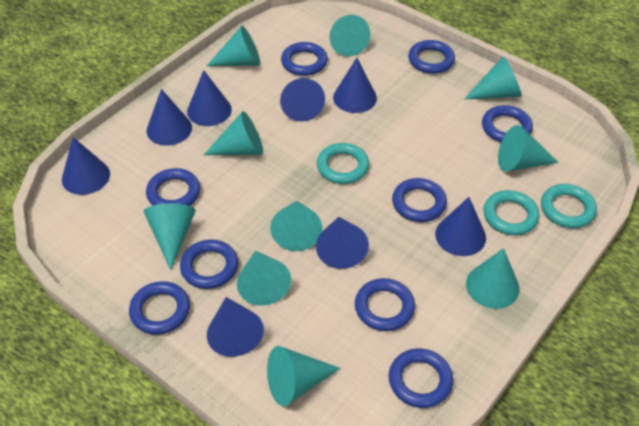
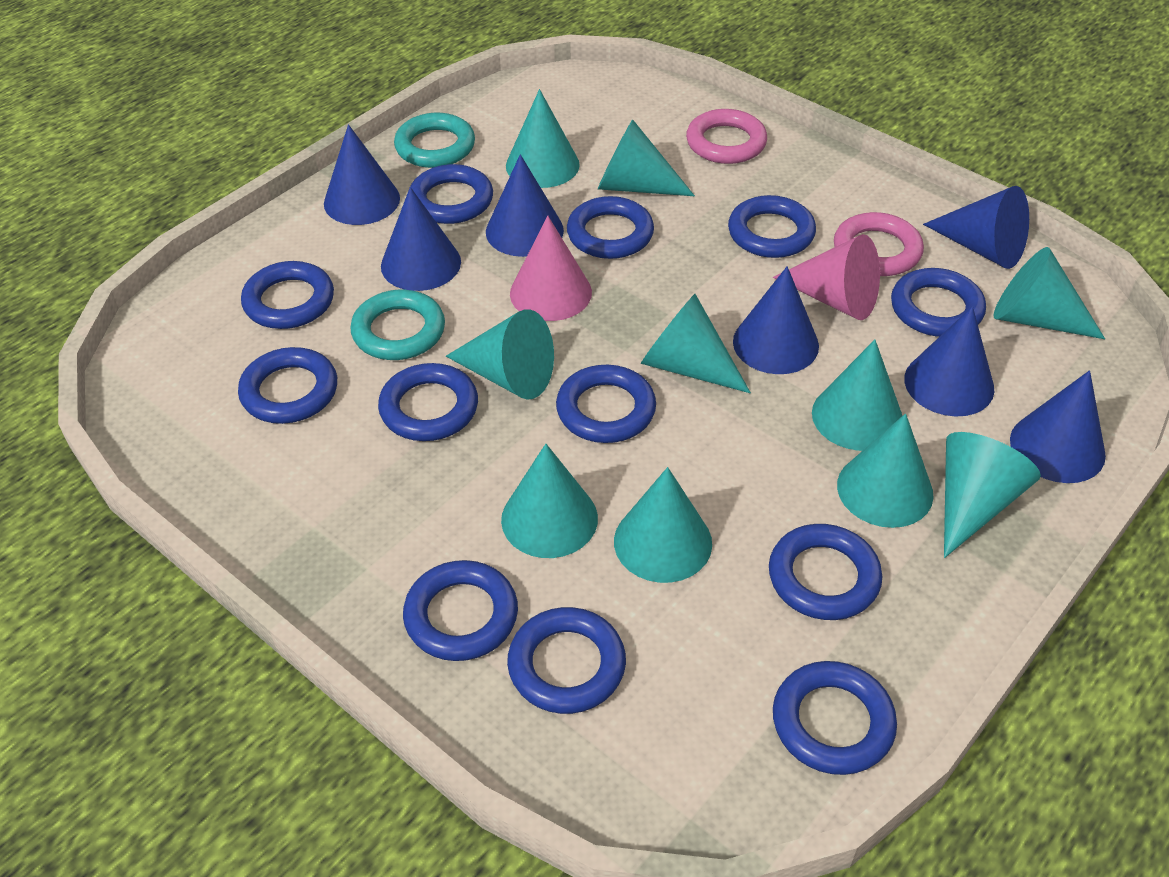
blue cone: [62,137,110,195] [146,89,192,145] [187,70,232,126] [207,297,264,357] [280,78,325,121] [316,217,369,269] [333,58,377,113] [435,197,486,256] = 8 -> [324,124,400,225] [381,187,461,291] [486,154,564,257] [733,266,819,374] [904,306,994,417] [923,186,1029,269] [1010,370,1106,483] = 7
blue ring: [129,281,190,335] [146,168,200,206] [180,239,238,289] [281,42,328,76] [355,278,415,331] [389,348,453,408] [392,178,447,222] [408,40,455,74] [482,105,533,142] = 9 -> [238,347,337,424] [241,261,334,329] [378,363,478,441] [403,560,518,661] [410,164,493,224] [507,607,626,714] [556,365,656,443] [567,196,654,259] [728,195,816,258] [769,524,882,620] [773,661,897,775] [891,268,986,337] = 12
pink cone: none = 0 -> [510,216,592,321] [773,234,880,320] = 2
pink ring: none = 0 -> [686,109,767,164] [834,212,924,276] = 2
turquoise ring: [317,143,369,184] [483,190,539,235] [541,184,597,228] = 3 -> [350,290,445,360] [394,113,475,168] = 2

